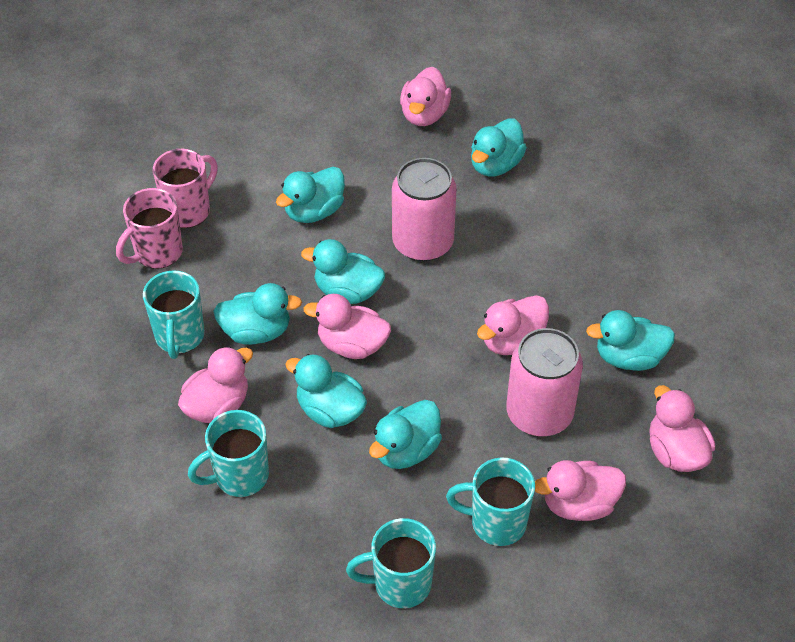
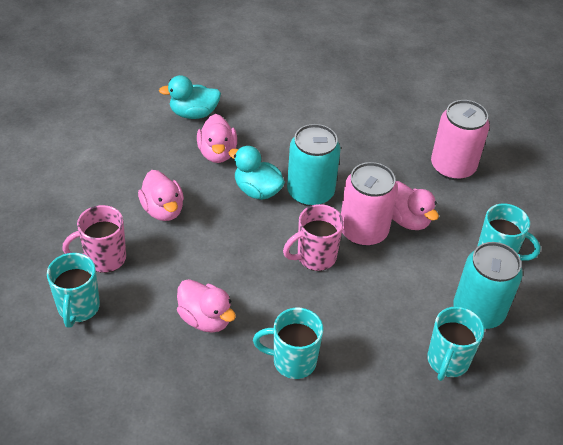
pink duck: [178,346,253,423] [304,294,391,359] [400,67,451,126] [477,295,549,355] [535,460,626,521] [649,385,716,472] = 6 -> [138,170,184,221] [177,279,236,333] [197,114,237,163] [392,181,439,230] = 4
turquoise can: none = 0 -> [287,124,340,206] [453,242,523,329] = 2
turquoise duck: [213,283,302,345] [276,167,345,223] [285,354,367,428] [301,239,385,304] [369,400,442,469] [471,118,527,177] [586,310,675,371] = 7 -> [159,75,221,119] [228,146,285,200] = 2

